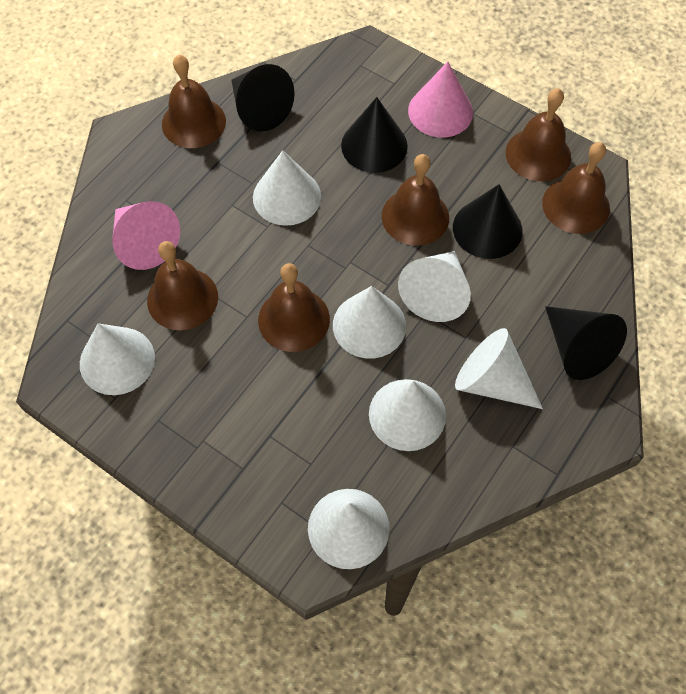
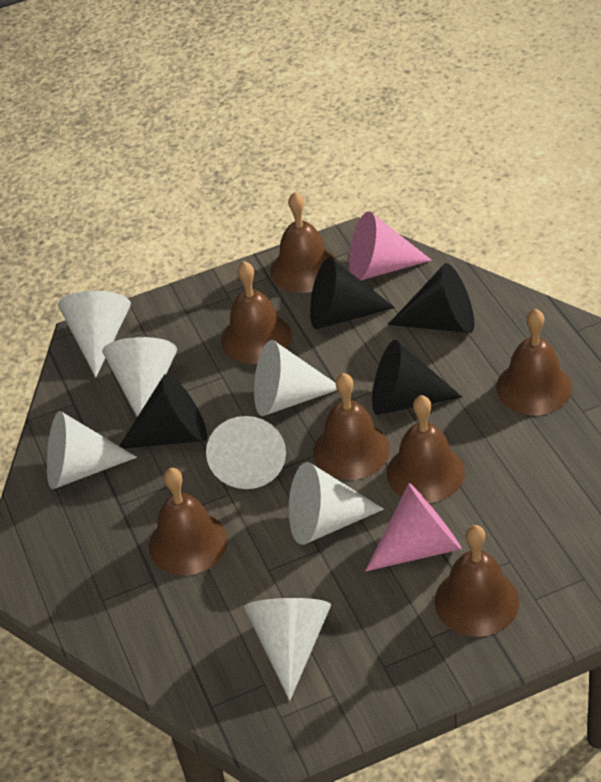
brown bell: [147,241,218,330] [162,54,226,148] [258,263,330,352] [382,154,449,246] [506,88,571,181] [542,142,610,234] = 6 -> [149,468,228,575] [221,261,292,364] [270,192,337,293] [313,373,390,480] [387,395,465,503] [435,525,519,637] [496,309,572,415] = 7

